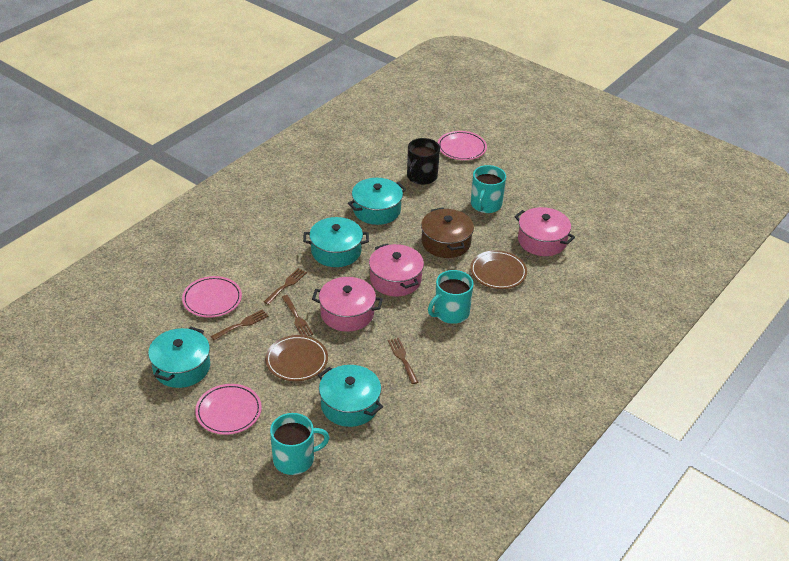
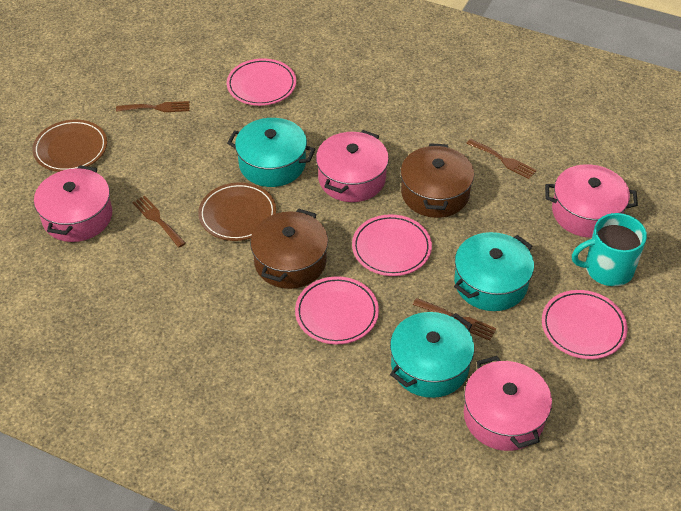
black mug: [407,138,440,185] = 1 -> none = 0
brown pot: [421,208,474,258] = 1 -> [250,208,328,289] [400,143,474,218] = 2
pink plate: [182,276,242,318] [195,384,262,435] [438,131,487,160] = 3 -> [227,58,296,106] [295,276,379,344] [352,214,432,276] [542,290,627,359] = 4
pink pot: [312,277,383,332] [369,244,424,297] [515,207,575,256] = 3 -> [34,165,112,242] [316,130,389,202] [464,356,552,451] [545,164,638,238] = 4
turquoise mug: [270,413,329,475] [428,270,474,324] [471,165,506,213] = 3 -> [572,213,647,286] = 1
turquoise pot: [148,326,210,388] [303,217,369,267] [318,365,383,427] [348,178,406,225] = 4 -> [227,118,316,187] [390,312,474,398] [454,232,534,311] = 3

